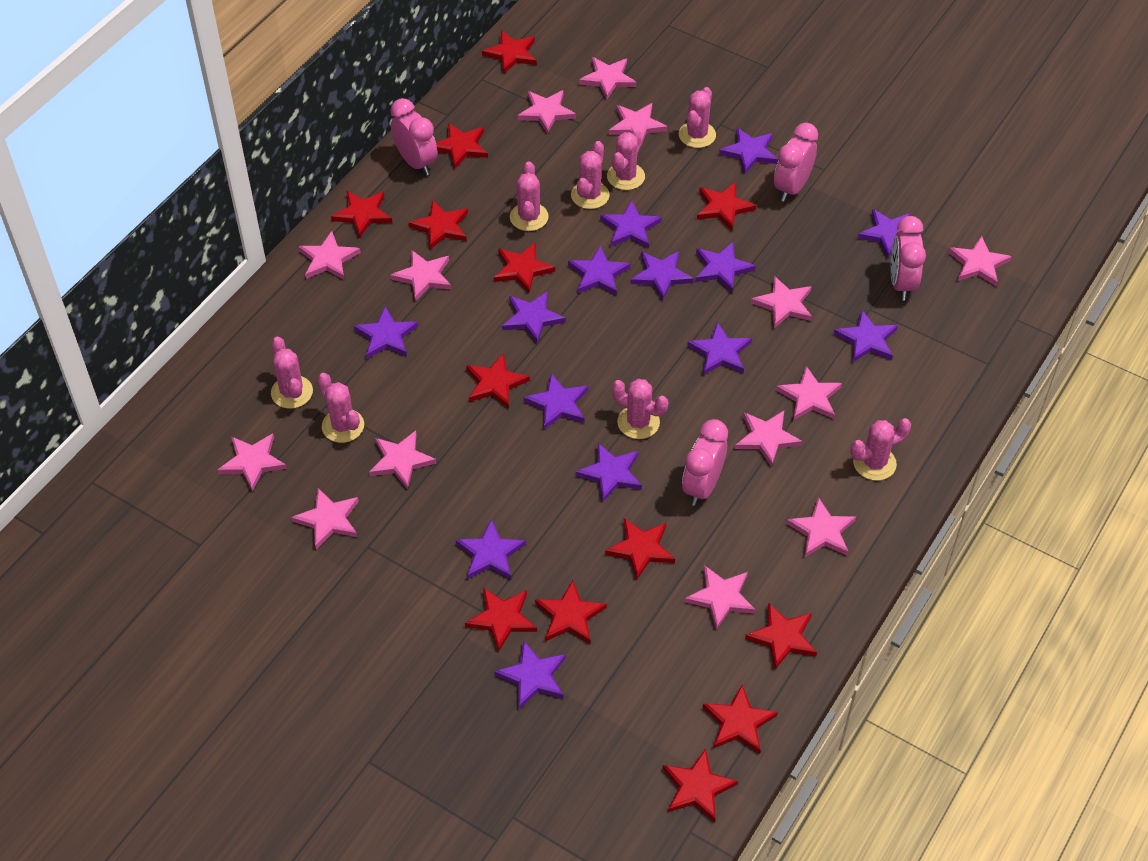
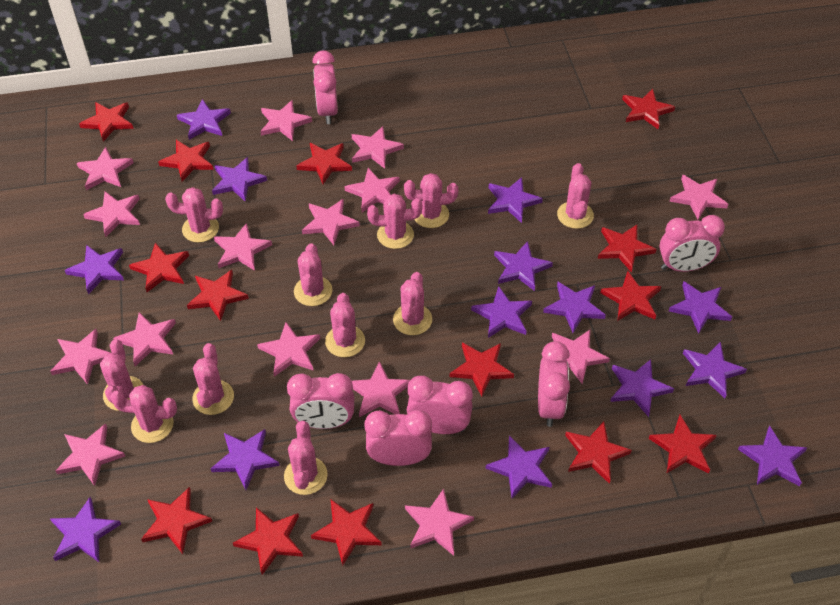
pink cactus: [271,337,313,409] [317,373,364,443] [510,161,549,231] [571,141,609,209] [607,129,645,190] [612,379,668,439] [679,87,716,148] [851,418,911,481] = 8 -> [100,339,143,411] [110,385,177,443] [165,187,223,243] [192,343,234,415] [284,421,328,495] [294,243,332,306] [325,293,365,357] [367,194,422,249] [393,272,432,335] [404,173,458,228] [557,163,594,229] = 11
pink clock: [390,98,437,175] [682,419,728,506] [774,123,818,202] [891,216,926,301] = 4 -> [287,373,354,429] [312,50,338,124] [364,410,432,466] [407,376,473,434] [538,341,570,427] [659,215,725,272] = 6
pink star: [218,434,287,492] [291,488,359,549] [298,231,361,280] [369,430,436,490] [390,250,452,301] [518,90,576,134] [579,57,637,100] [609,103,667,148] [684,565,756,630] [735,411,802,467] [751,276,812,328] [776,366,842,421] [786,497,856,558] [948,236,1012,287] = 14 -> [50,329,112,385] [56,423,125,486] [77,147,134,190] [83,192,140,237] [113,312,176,366] [214,223,272,271] [257,322,320,377] [260,100,312,141] [302,199,360,245] [344,168,400,212] [352,126,404,169] [352,361,410,417] [405,489,474,556] [552,330,610,384] [670,175,728,219] = 15
red star: [331,191,392,238] [409,200,468,249] [436,123,488,169] [465,588,537,652] [466,353,530,409] [482,31,537,73] [494,242,555,293] [535,580,607,644] [605,518,675,580] [663,748,738,822] [697,182,756,230] [703,684,778,754] [745,603,817,669] = 13 -> [79,102,134,142] [129,243,189,292] [141,487,212,554] [158,140,214,182] [187,270,249,321] [233,507,303,575] [296,143,352,184] [311,500,382,566] [450,343,514,397] [565,421,632,484] [598,225,656,273] [600,271,661,321] [622,89,675,129] [649,415,717,474] = 14

